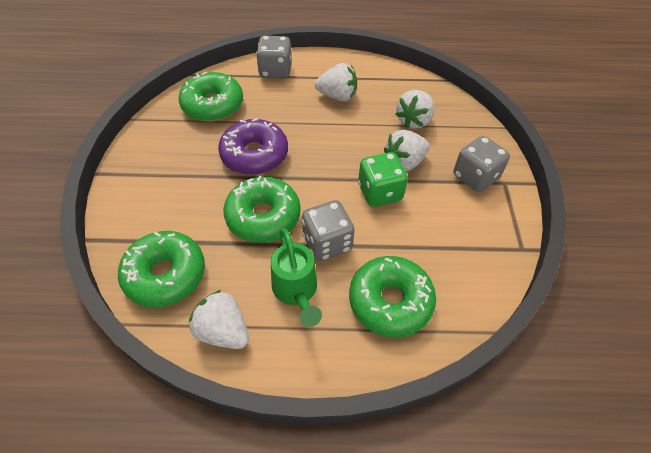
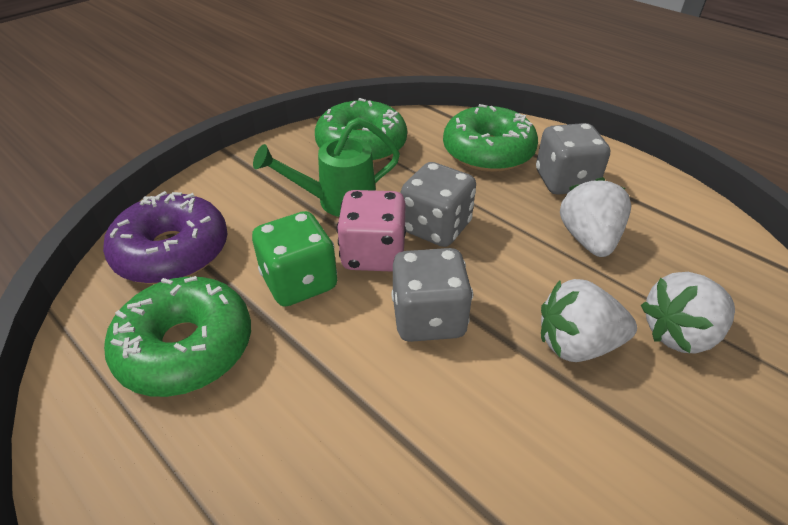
green donut: [118,231,205,308] [178,72,243,122] [223,176,301,243] [349,256,436,337] = 4 -> [104,276,251,397] [315,98,407,164] [443,104,538,172] = 3
pink dice: none = 0 -> [336,190,406,272] = 1
white strawberry: [189,290,249,349] [315,63,357,101] [384,130,430,171] [395,90,434,129] = 4 -> [541,279,637,362] [560,177,631,257] [641,272,735,354] = 3

